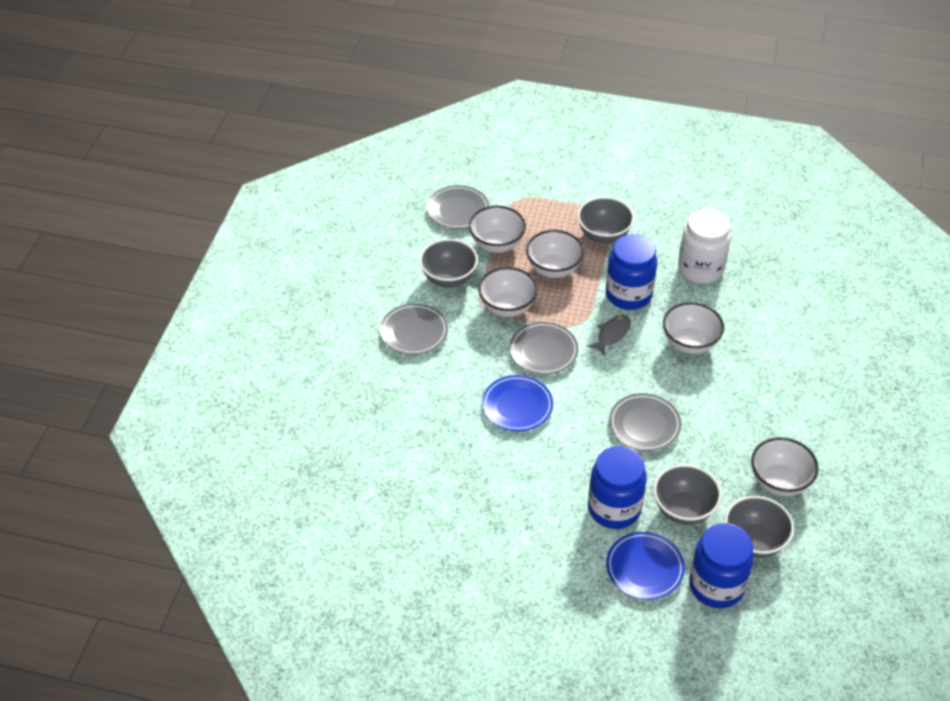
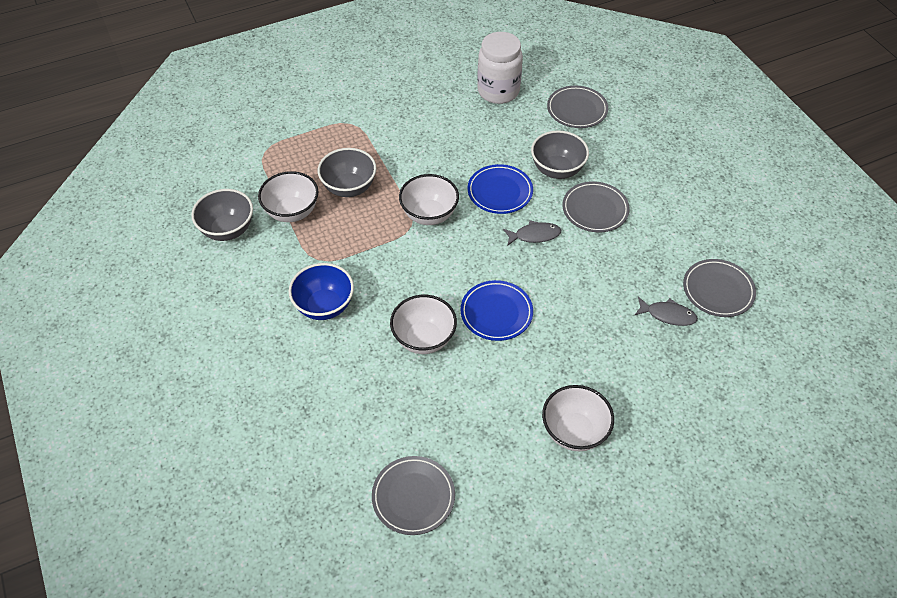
blue bowl: none = 0 -> [289,263,354,320] = 1
blue jar: [588,446,647,529] [606,234,657,310] [689,523,754,608] = 3 -> none = 0
grey bowl: [419,239,478,288] [577,197,634,244] [653,464,721,525] [725,496,794,558] = 4 -> [191,189,253,241] [318,148,376,197] [531,130,589,179] = 3
grey fish: [587,315,631,356] = 1 -> [503,220,561,246] [634,297,698,326] = 2
white bowl: [469,206,526,253] [478,267,538,317] [526,230,584,278] [663,302,724,354] [751,437,819,496] = 5 -> [258,171,319,222] [390,295,457,354] [399,174,459,225] [542,385,614,451] = 4

